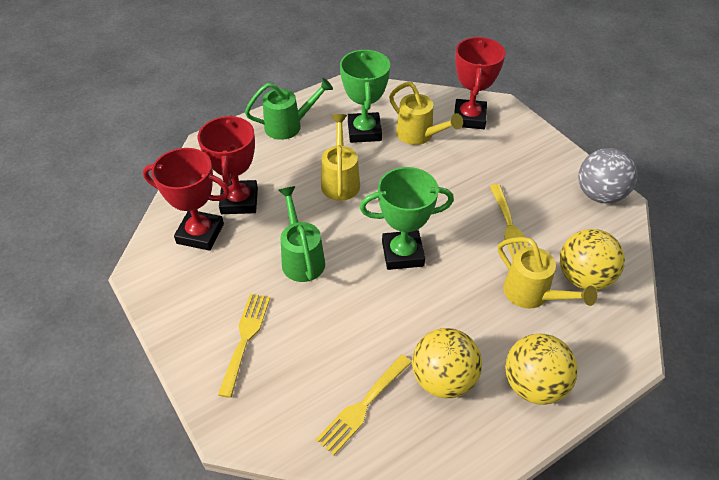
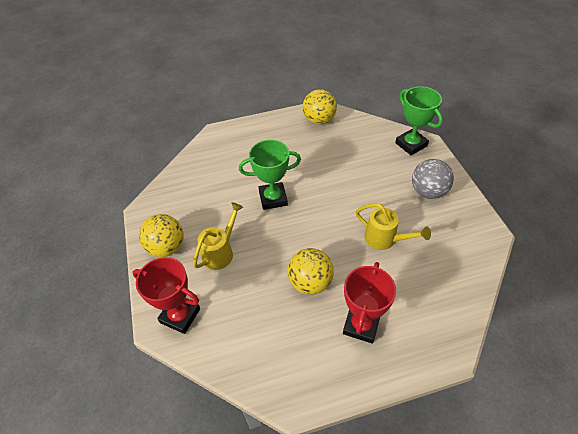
green watering can: [245,78,333,140] [278,186,325,282] = 2 -> none = 0
red trophy: [143,148,230,251] [198,115,258,214] [454,37,506,129] = 3 -> [132,257,200,334] [343,262,396,344] = 2
yellow fork: [218,294,270,398] [316,355,412,456] [490,184,528,260] = 3 -> none = 0
yellow watering can: [321,114,360,201] [389,82,463,145] [498,237,597,308] = 3 -> [193,202,243,270] [356,203,431,250] = 2

